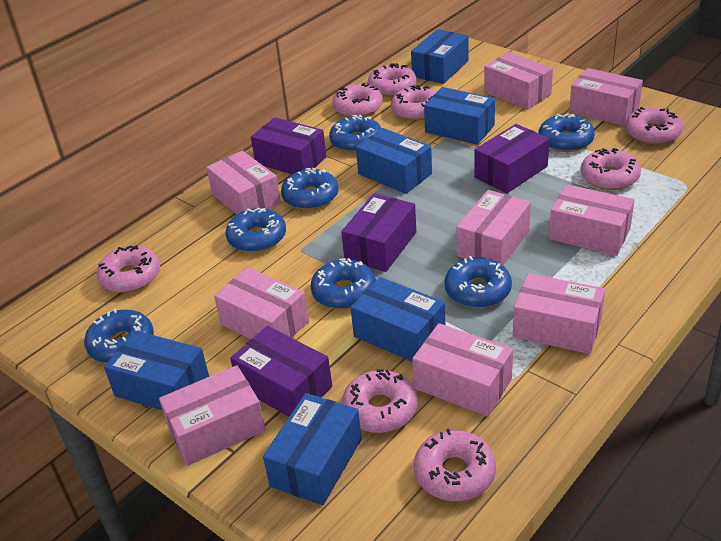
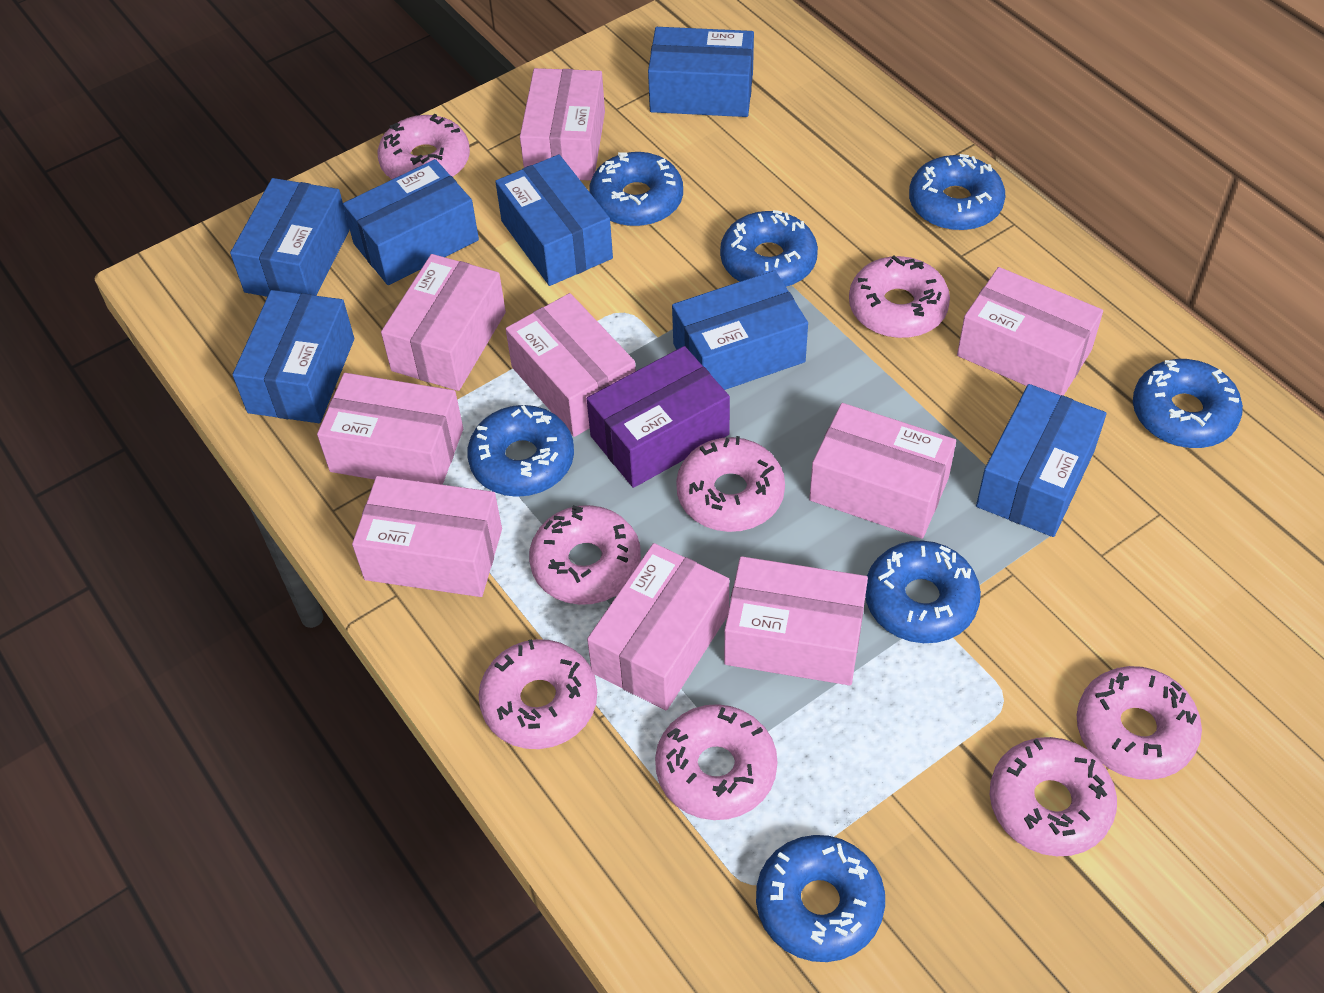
blue box: [104,331,209,410] [263,393,362,505] [350,277,445,362] [356,128,432,194] [411,29,468,84] [424,87,495,145] = 6 -> [230,178,350,297] [232,290,354,423] [343,159,479,285] [495,154,613,286] [648,27,754,117] [672,270,808,390] [976,384,1107,537] = 7
purple box: [230,326,332,417] [251,117,327,174] [341,193,416,272] [474,124,550,193] = 4 -> [587,346,730,488] = 1

